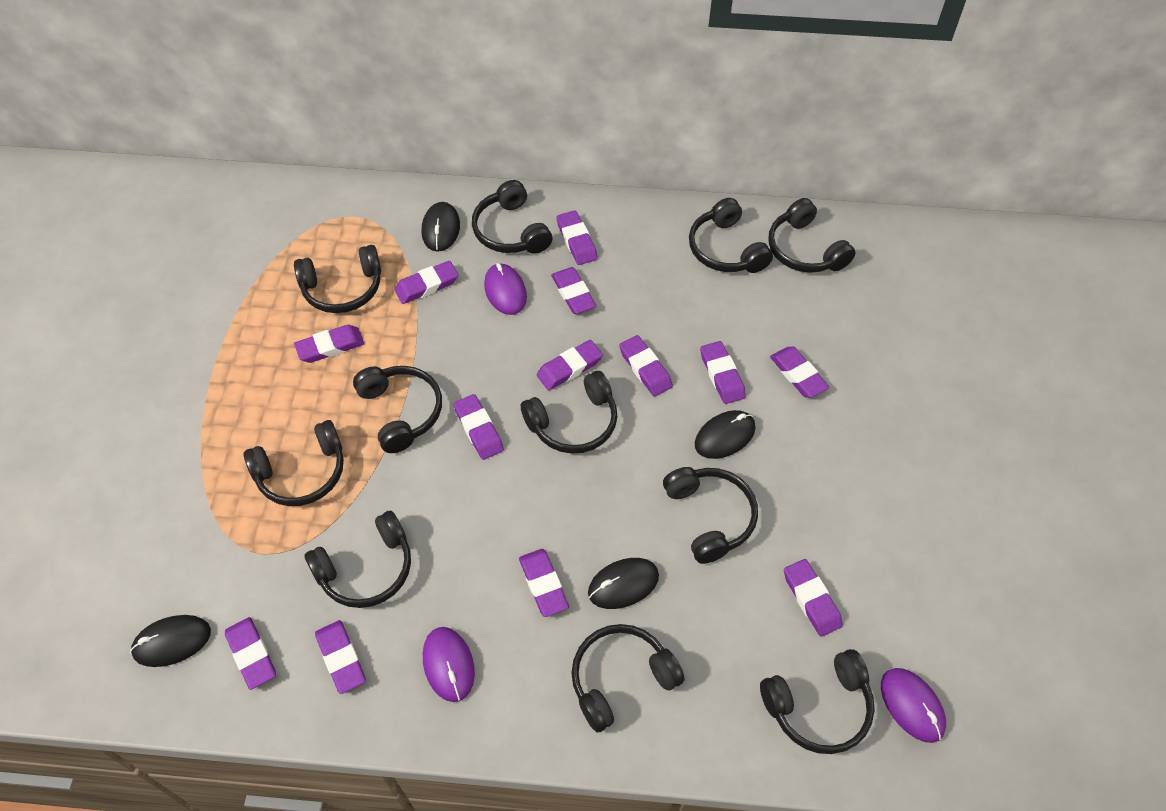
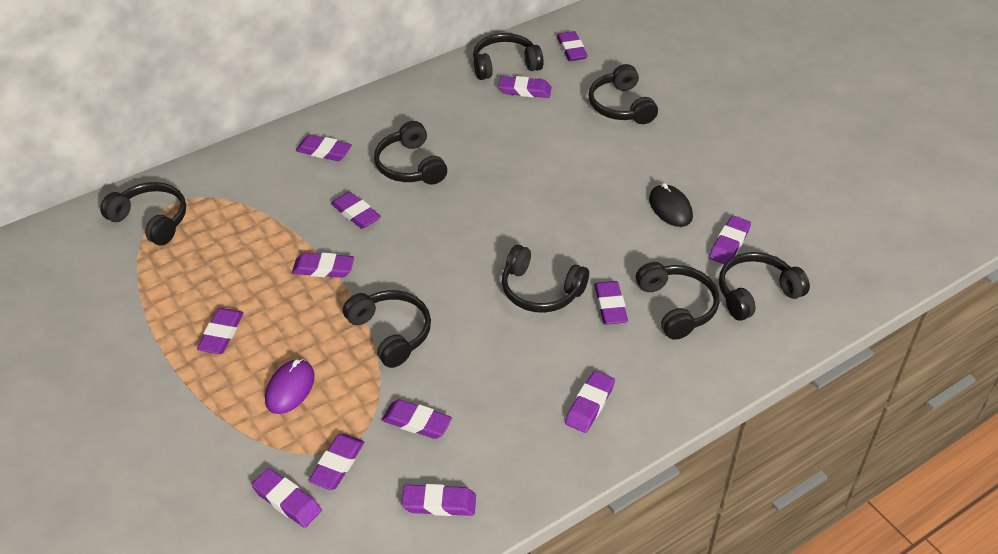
black headphones: [244,420,344,506] [294,245,381,313] [305,511,411,608] [353,366,442,453] [472,180,552,254] [521,371,618,454] [571,624,685,732] [663,467,758,564] [689,198,773,273] [760,649,875,754] [768,198,855,273] = 11 -> [100,182,186,246] [343,290,431,368] [374,121,447,184] [473,33,544,80] [502,245,589,313] [589,64,658,124] [636,262,719,340] [719,252,810,321] = 8
black mouse: [130,615,211,667] [421,202,460,252] [588,558,659,609] [695,410,756,459] = 4 -> [649,183,693,227] = 1
purple mouse: [423,627,475,702] [484,263,527,315] [881,668,946,743] = 3 -> [265,359,315,414] = 1

